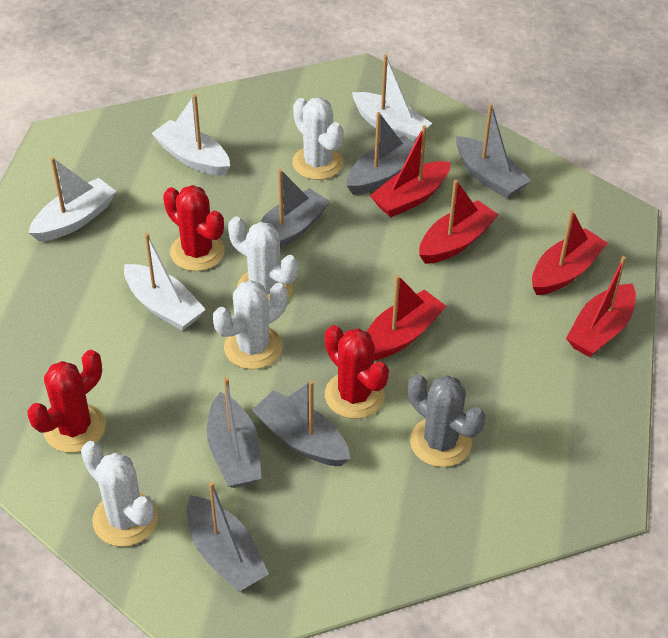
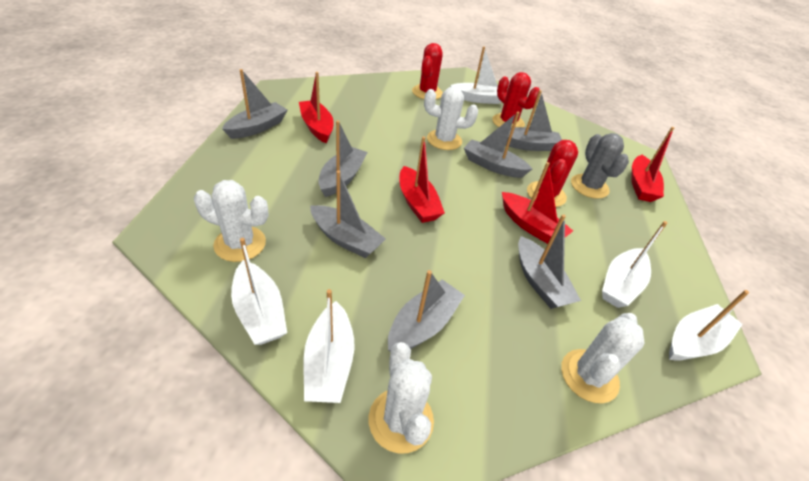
grey boat: [187,481,269,592] [207,377,261,488] [252,380,350,466] [260,169,330,248] [347,112,415,195] [456,103,531,199] = 6 -> [222,69,287,139] [310,170,386,258] [318,120,368,197] [388,270,465,352] [464,112,532,178] [505,90,562,151] [518,214,581,309] = 7
red boat: [367,275,446,360] [370,125,451,217] [419,180,499,264] [532,210,608,295] [566,256,636,357] = 5 -> [299,72,334,143] [399,136,445,223] [502,162,573,244] [631,127,674,202] = 4
white boat: [29,157,116,242] [124,233,206,331] [152,94,230,176] [352,55,432,142] = 4 -> [231,238,287,345] [304,289,355,403] [450,46,501,104] [602,221,667,308] [669,290,749,361] = 5

